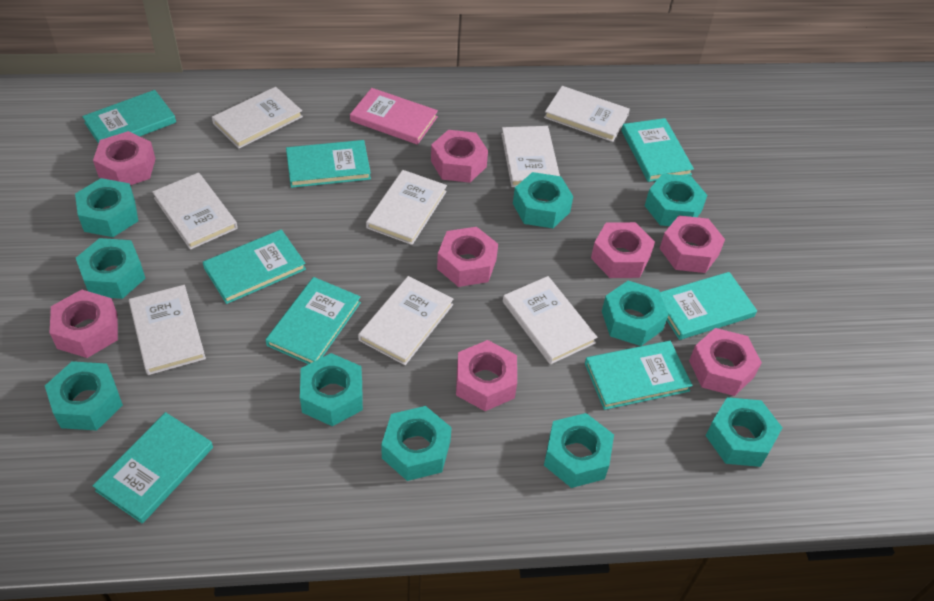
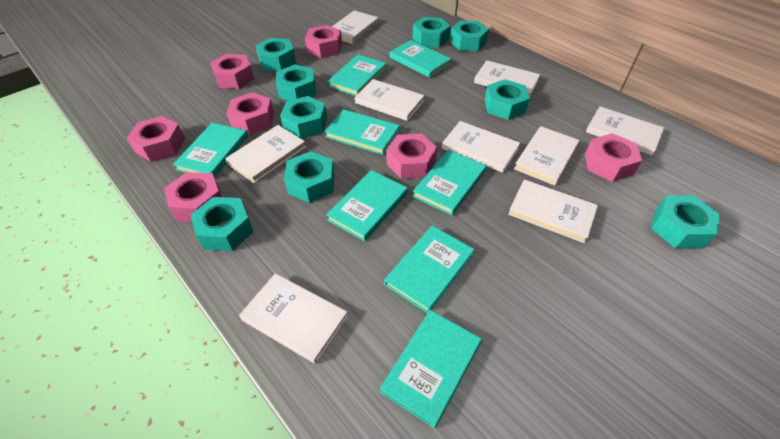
pink book: [350,88,438,145] = 1 -> none = 0
pink nut: [50,290,118,358] [93,131,156,185] [431,130,488,183] [437,227,498,287] [456,340,517,411] [591,222,655,278] [659,215,725,273] [689,328,762,396] = 8 -> [127,116,185,162] [164,172,222,222] [210,54,254,89] [226,92,274,135] [305,25,342,58] [387,134,437,179] [585,133,642,182] = 7
turquoise nut: [45,361,123,431] [75,178,138,237] [76,238,146,299] [300,353,363,426] [381,406,452,481] [513,172,573,228] [544,413,614,488] [602,281,668,346] [645,173,707,226] [706,397,783,467] = 10 -> [190,197,254,251] [255,38,296,71] [276,65,316,101] [280,96,327,139] [284,151,334,203] [413,17,450,48] [450,20,489,51] [485,79,530,120] [651,196,720,248] = 9
white book: [129,285,206,375] [152,173,238,250] [212,87,303,149] [358,276,454,365] [366,170,447,245] [501,126,560,187] [503,276,597,365] [544,86,630,142] = 8 -> [225,125,306,183] [239,273,348,364] [332,10,379,44] [355,79,425,121] [442,121,520,173] [474,60,540,97] [508,179,598,243] [514,126,579,186] [586,106,664,156] = 9

